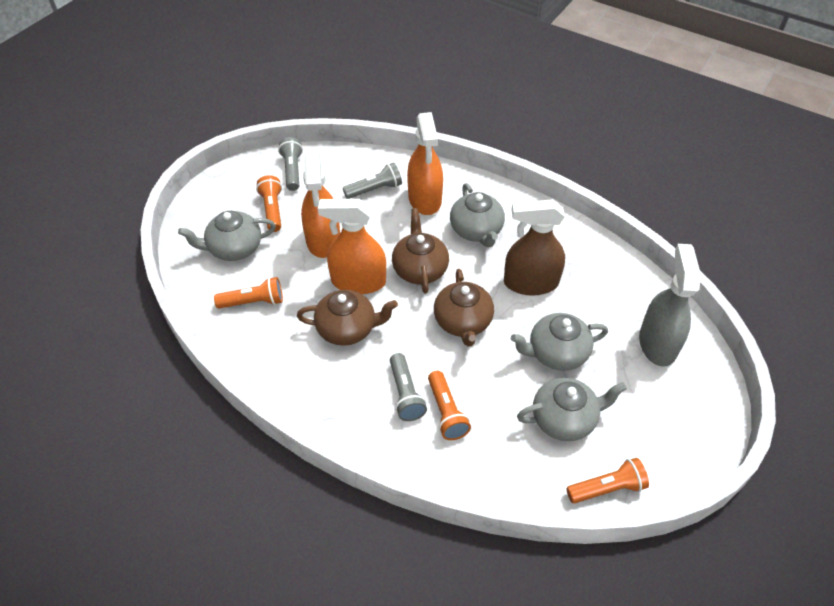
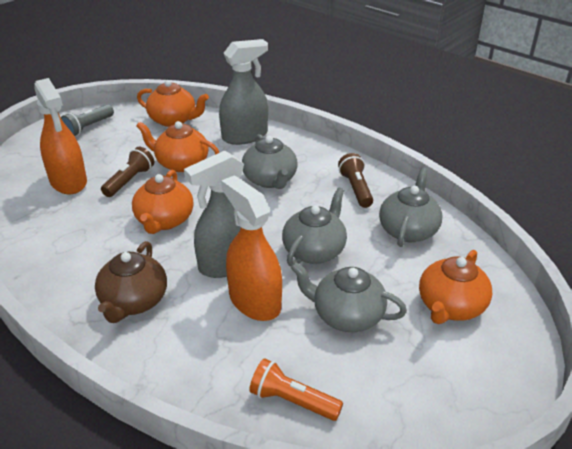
brown flashlight: none = 0 -> [101,147,154,197] [338,153,373,208] = 2
brown spray bottle: [504,199,565,296] = 1 -> none = 0
brown teapot: [297,290,398,346] [392,208,449,294] [434,269,494,346] = 3 -> [95,241,167,323] = 1
grey flashlight: [278,137,303,191] [343,163,402,199] [390,353,427,421] = 3 -> [61,104,114,136] = 1
grey spray bottle: [639,244,701,367] = 1 -> [184,150,244,278] [219,39,268,145] = 2
orange flashlight: [214,277,283,309] [256,175,282,232] [428,371,471,440] [566,458,649,504] = 4 -> [249,358,343,421] = 1
orange spray bottle: [301,153,340,258] [318,199,386,294] [407,112,443,215] = 3 -> [34,78,87,194] [221,175,282,321] = 2
orange teapot: none = 0 -> [132,170,194,234] [136,121,219,172] [137,80,209,127] [419,250,492,324] = 4

